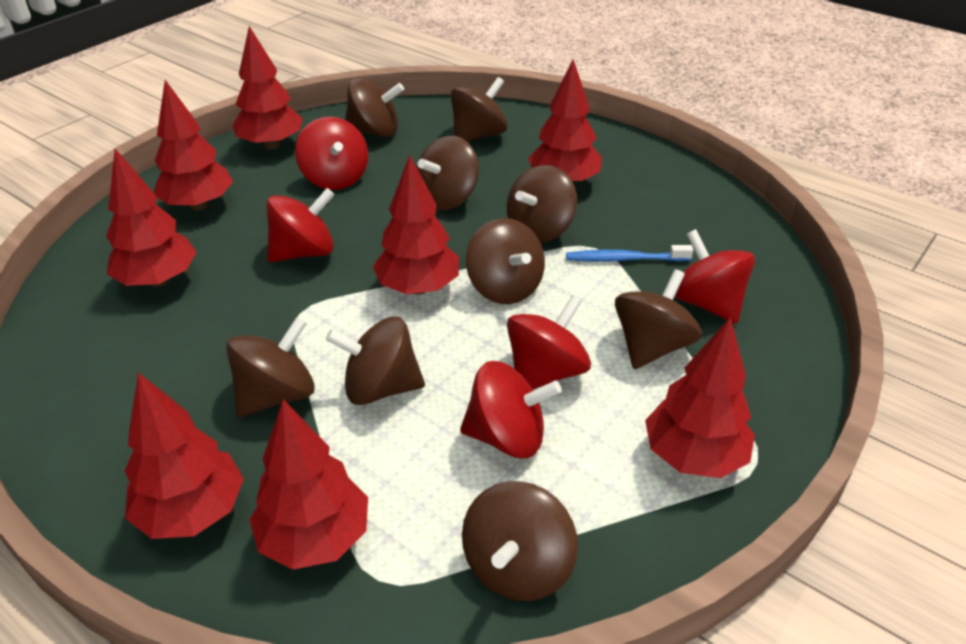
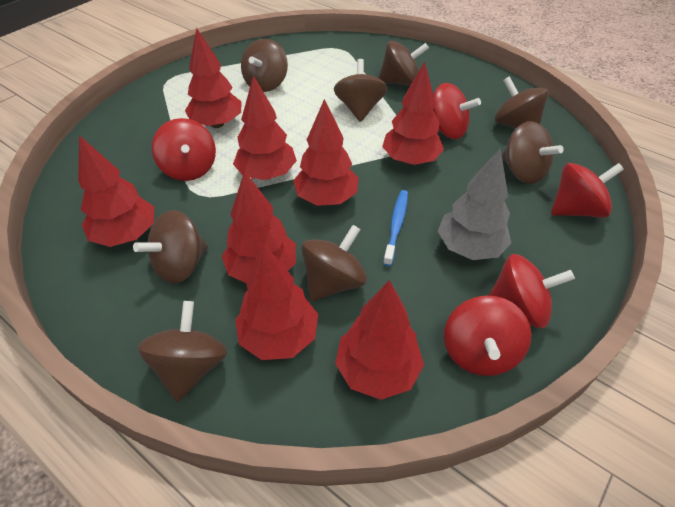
brown spinning top: [226,317,315,417] [326,316,425,405] [345,77,404,137] [416,136,479,210] [451,77,508,142] [462,481,578,601] [466,218,545,304] [507,165,577,243] [615,269,702,369] = 9 -> [133,210,208,284] [137,301,227,402] [241,39,288,92] [301,225,367,301] [334,59,387,122] [379,41,429,86] [495,76,549,128] [502,121,564,184] = 8
grey tree: none = 0 -> [438,148,511,260] = 1

